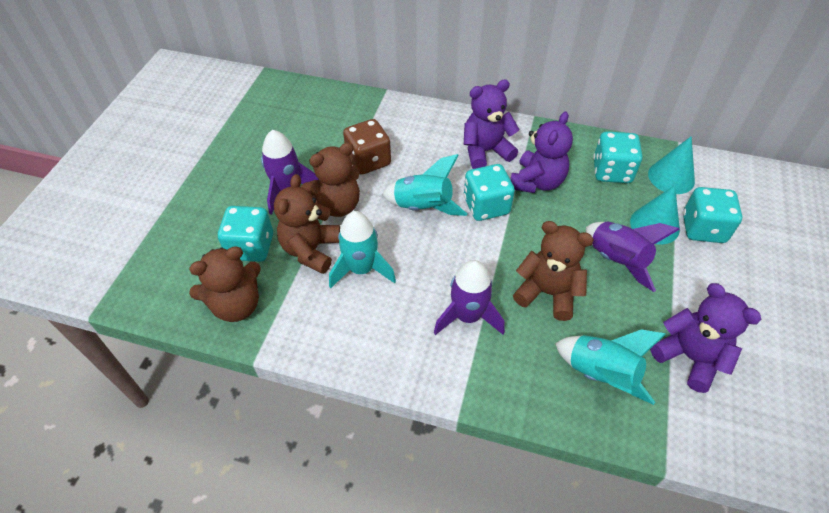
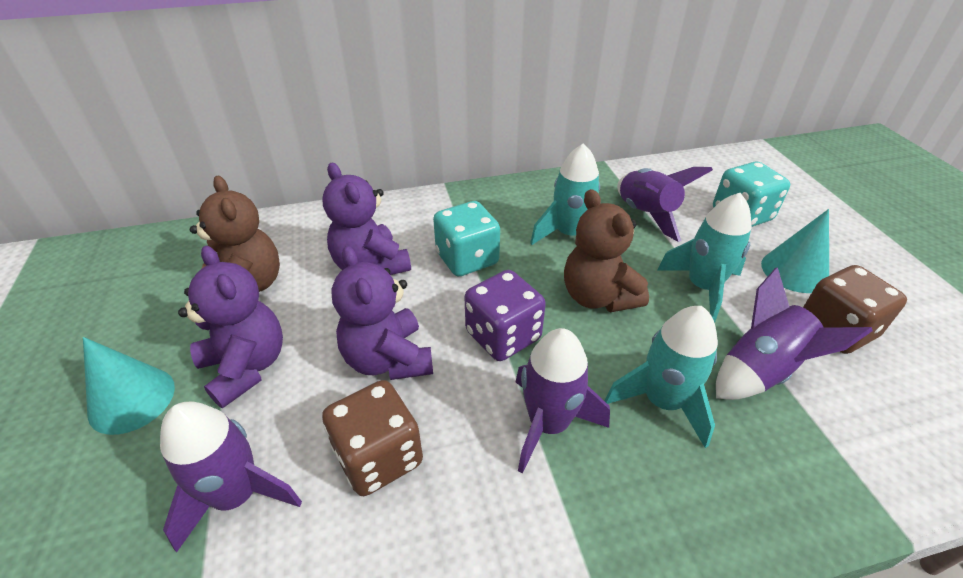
brown dice: [343,119,391,175] = 1 -> [322,380,423,496] [803,265,907,354] = 2
brown teddy bear: [189,246,261,322] [274,174,340,274] [301,143,360,217] [513,221,594,321] = 4 -> [190,176,280,292] [564,189,649,312] = 2
purple dice: none = 0 -> [465,270,546,361] = 1
purple rocket: [261,130,319,215] [434,260,505,335] [586,222,680,292] = 3 -> [160,401,302,552] [516,328,610,474] [617,167,713,242] [716,267,873,400] = 4
turquoise dice: [218,206,273,262] [464,164,515,221] [593,131,642,183] [683,187,742,243] = 4 -> [433,201,500,277] [713,161,790,227] = 2

